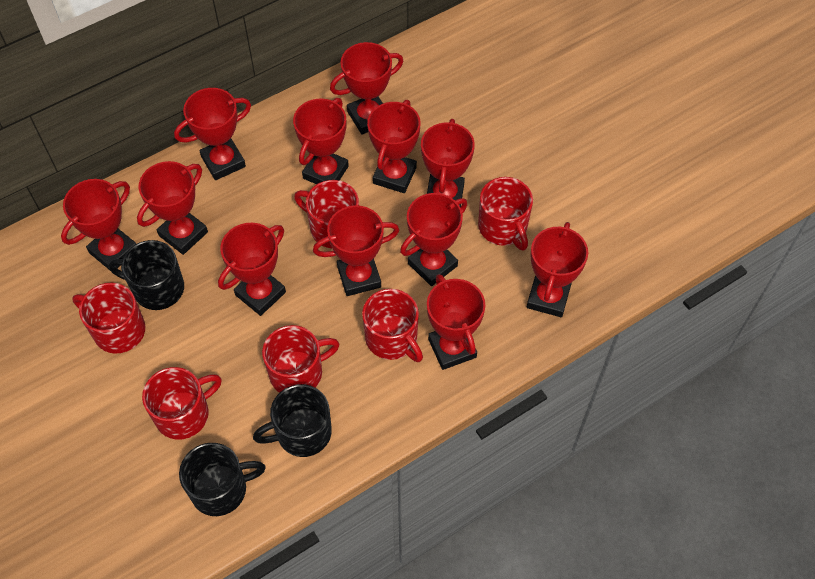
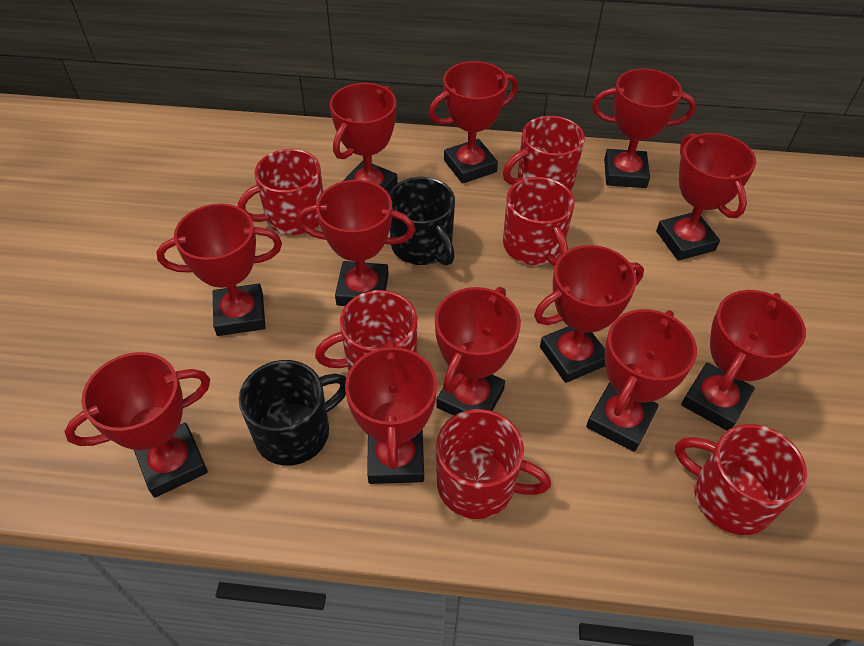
black mug: [109,240,184,310] [179,443,266,516] [253,384,332,457] = 3 -> [239,360,346,466] [389,177,455,266] = 2

